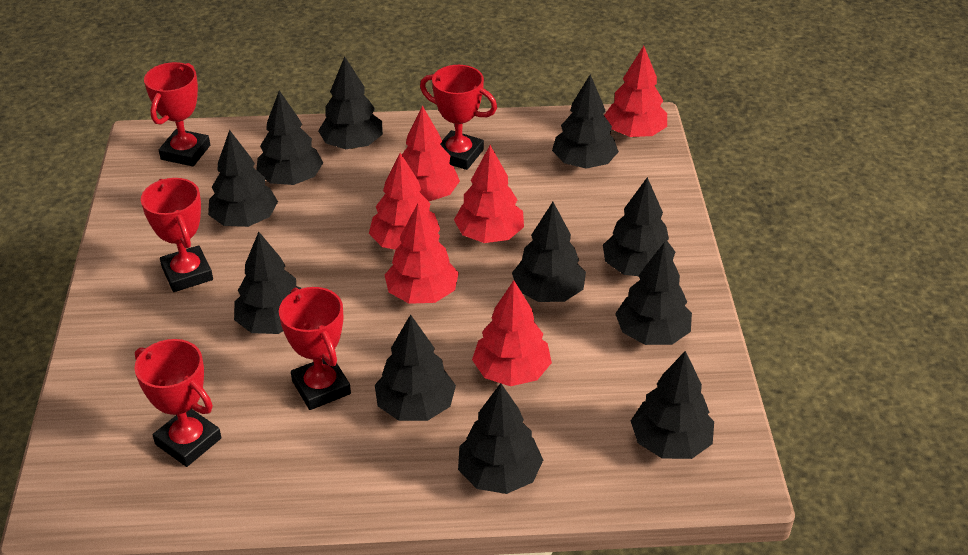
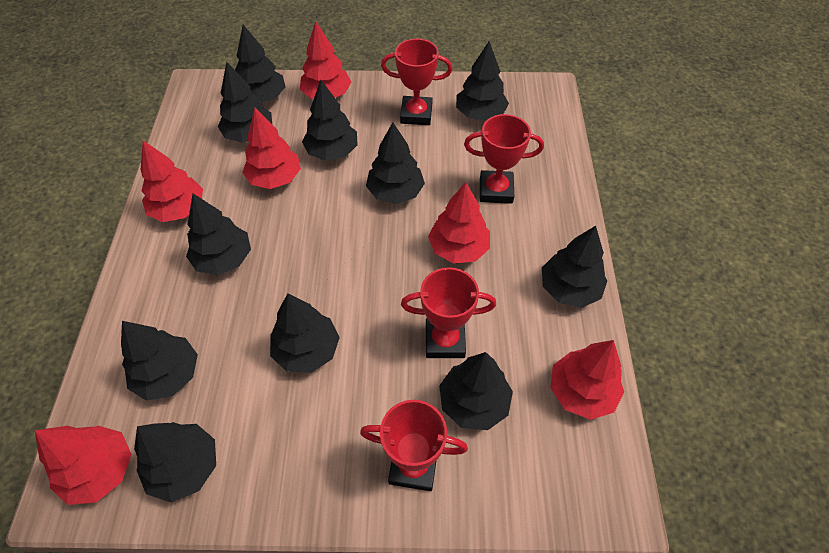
red trophy: [134,339,221,467] [141,178,213,292] [144,62,210,166] [279,287,351,410] [420,65,497,170] = 5 -> [360,400,468,491] [381,39,453,125] [401,267,496,358] [464,114,544,204] = 4

